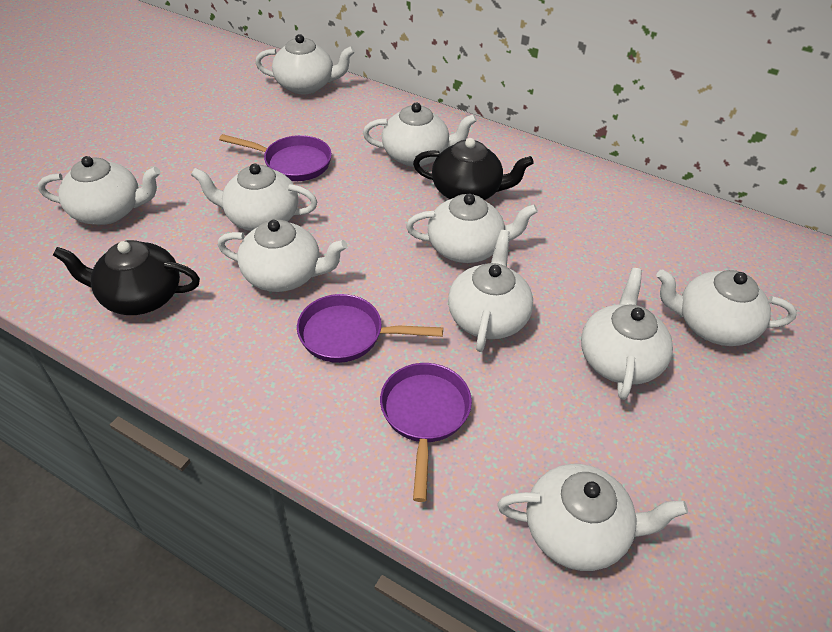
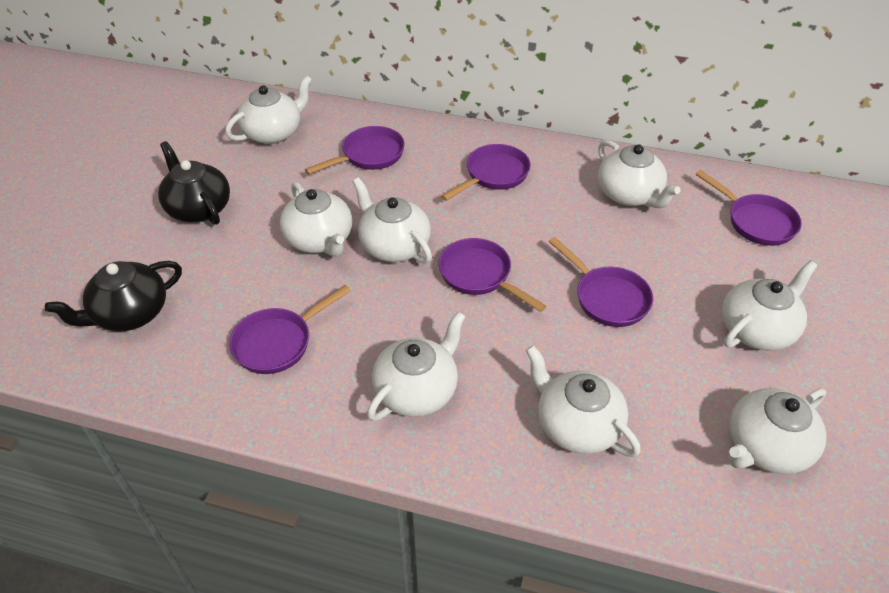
purple pan: [219,134,332,181] [297,294,443,363] [380,363,472,502] = 3 -> [229,285,351,374] [305,126,405,174] [439,238,546,312] [441,144,531,201] [548,237,653,327] [696,170,802,246] = 6
white teapot: [38,156,161,225] [191,163,317,231] [218,219,347,292] [255,34,355,94] [363,102,477,167] [406,193,538,263] [448,230,533,352] [497,464,688,571] [581,268,673,400] [656,269,797,346] = 10 -> [225,75,312,144] [280,182,352,257] [352,177,432,264] [367,312,466,421] [526,345,641,457] [598,140,681,208] [722,260,818,351] [728,388,827,474] = 8

